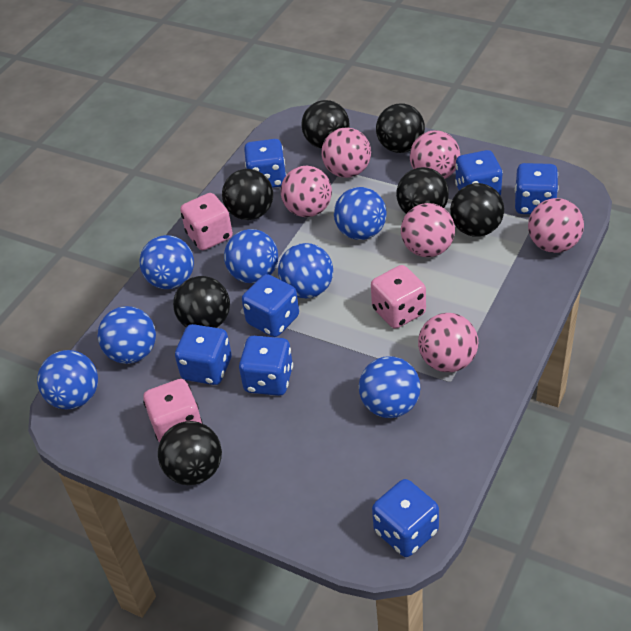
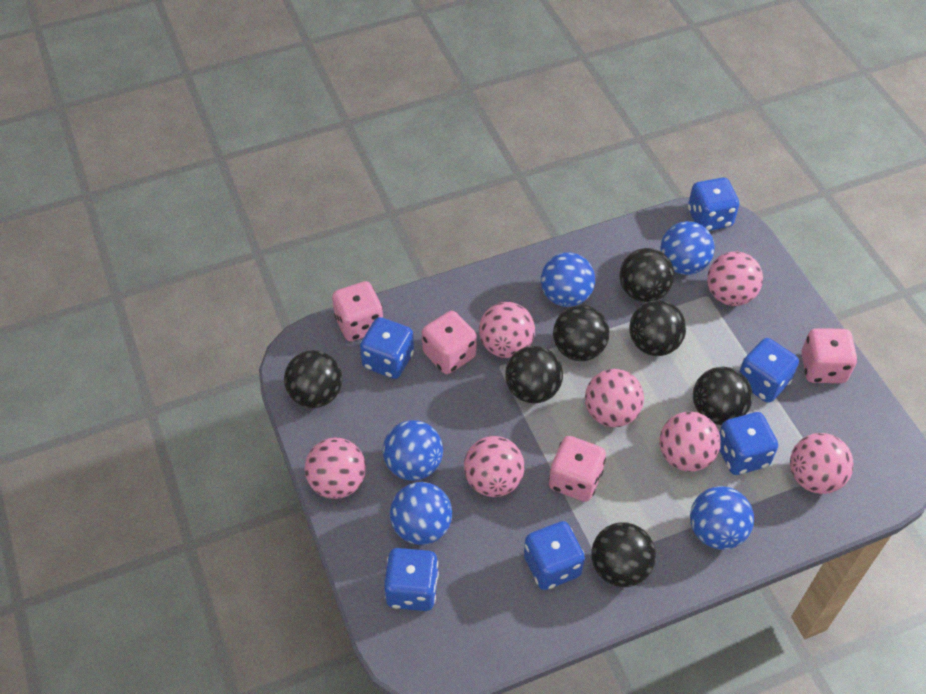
blue ball: [37,350,98,409] [98,306,156,364] [139,235,194,289] [224,229,278,283] [278,243,333,299] [334,187,387,240] [359,356,421,418] = 7 -> [383,420,443,481] [390,482,452,545] [541,252,595,307] [660,221,715,275] [690,486,754,550] = 5
blue dice: [175,324,232,385] [239,336,293,396] [242,274,299,337] [244,139,287,188] [372,479,439,557] [455,150,503,195] [515,163,559,214] = 7 -> [360,317,414,379] [384,548,439,611] [524,521,585,590] [688,178,739,231] [719,412,778,475] [739,338,799,403] = 6
pink ball: [281,166,332,217] [321,127,371,178] [401,203,455,257] [410,130,460,179] [418,313,478,372] [528,198,584,253] = 6 -> [305,438,366,499] [464,436,525,497] [479,302,535,358] [585,369,644,427] [659,411,721,472] [707,252,763,306] [790,433,853,494] = 7
pink dice: [143,379,203,443] [180,193,233,250] [371,265,426,329] = 3 -> [332,281,383,341] [422,311,477,374] [549,436,606,502] [801,328,857,383] = 4

